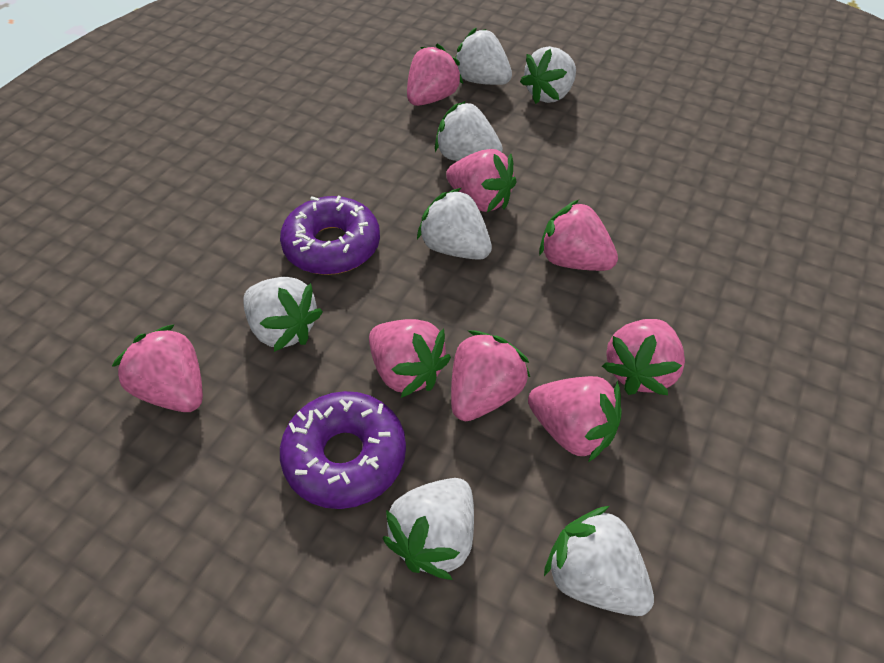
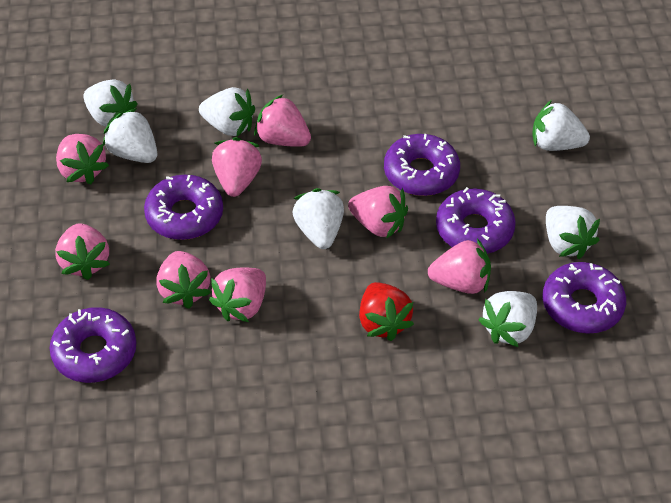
purple donut: [280,196,380,275] [280,391,406,509] = 2 -> [50,307,136,383] [144,175,223,240] [384,134,460,196] [436,187,516,254] [543,262,626,334] = 5
red strawberry: none = 0 -> [359,282,414,341] = 1

